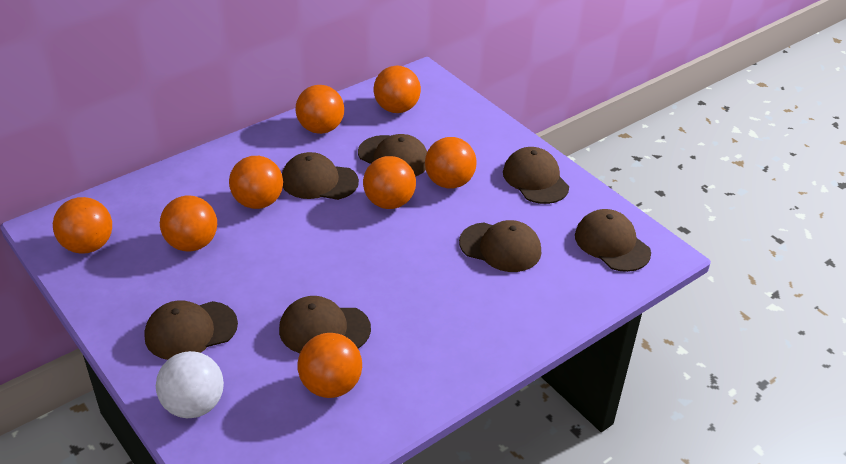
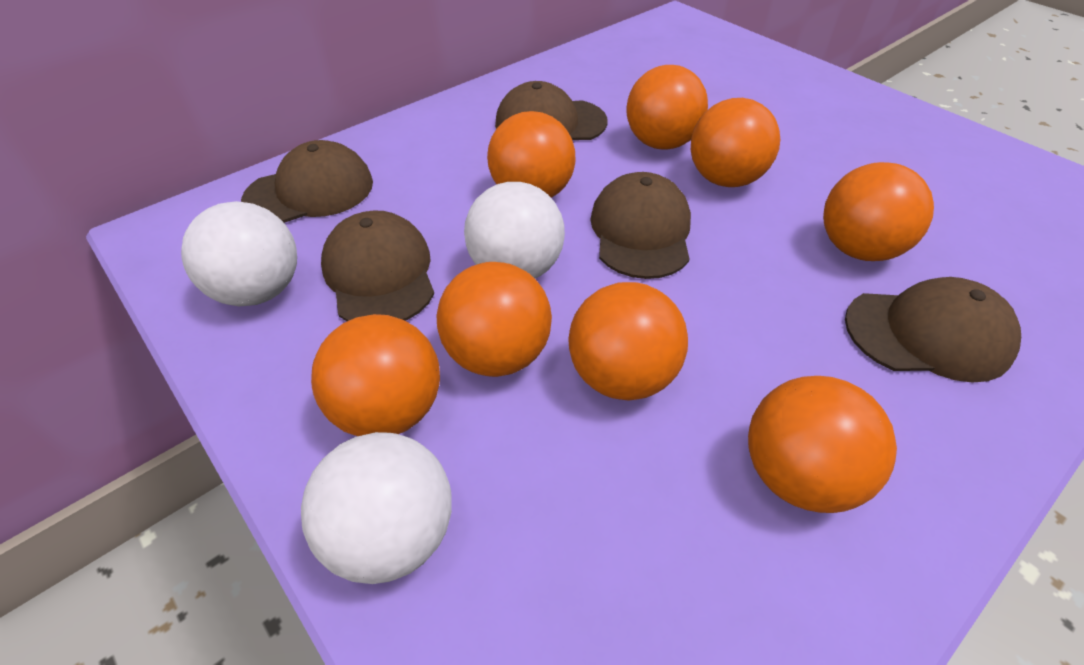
brown cap: [144,300,238,360] [279,296,371,353] [282,152,359,200] [358,134,427,177] [459,220,541,272] [503,147,569,204] [575,209,651,272] = 7 -> [241,140,373,223] [321,210,434,321] [495,81,607,140] [590,172,691,279] [845,277,1021,383] = 5
white ball: [156,351,224,418] = 1 -> [181,201,297,306] [301,432,452,584] [464,182,565,279] = 3

